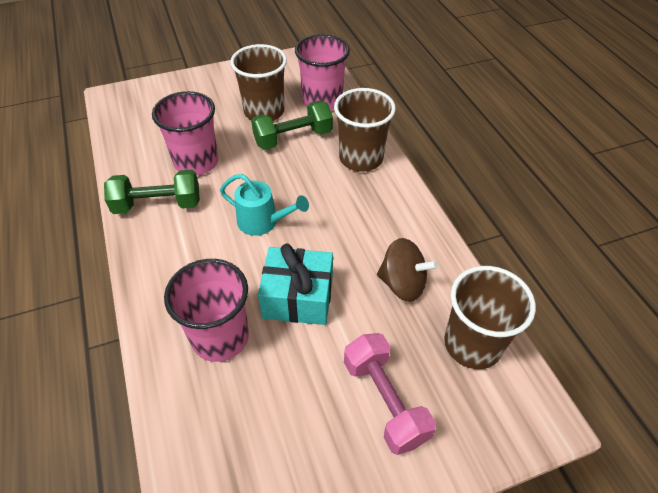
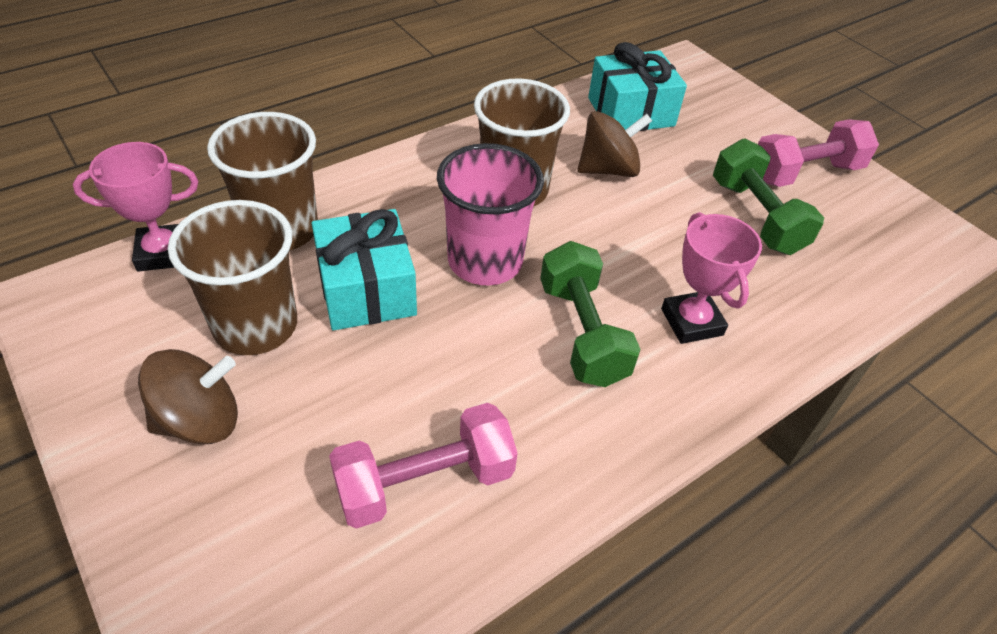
brown spinning top: [377,238,438,302] = 1 -> [138,349,238,445] [577,111,652,177] = 2
pink cup: [152,91,218,176] [164,259,249,362] [295,34,350,110] = 3 -> [437,143,544,285] = 1
pink dumbbell: [344,333,436,455] = 1 -> [329,403,518,529] [758,119,879,187] = 2
pink trophy: none = 0 -> [73,142,198,272] [661,212,762,344] = 2
turquoise gift: [258,244,333,325] = 1 -> [312,209,417,330] [588,42,687,131] = 2
turquoise watering can: [220,174,309,236] = 1 -> none = 0

